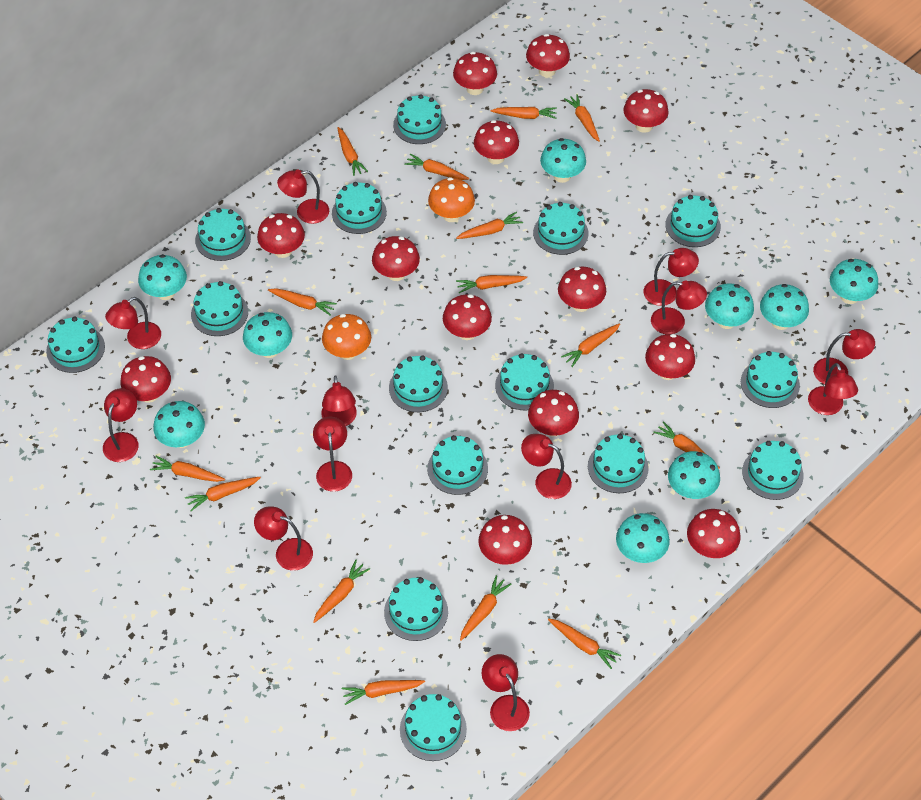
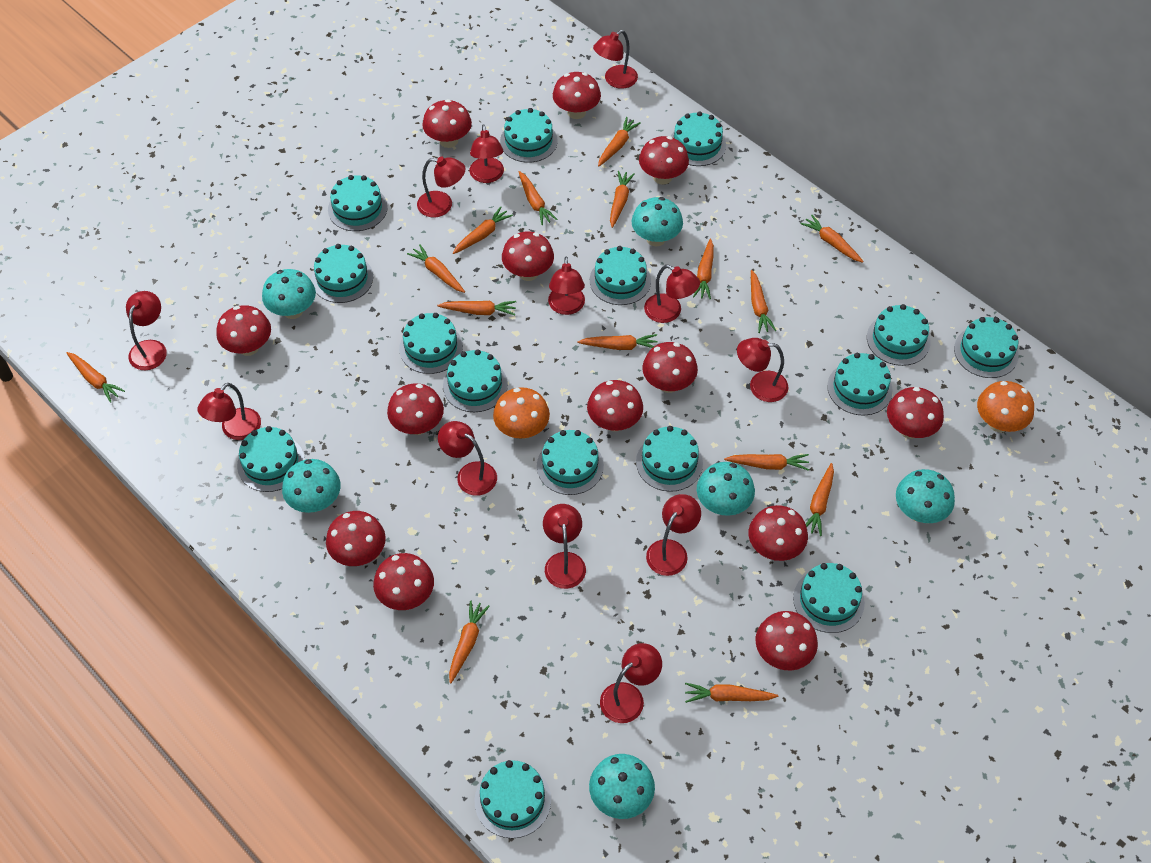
turquoise mushroom: [138,254,187,300] [153,401,205,448] [243,312,292,358] [540,138,586,183] [616,513,670,563] [668,451,720,499] [705,283,754,329] [760,284,809,330] [830,259,878,304] = 9 -> [262,269,316,319] [282,459,341,513] [589,754,655,819] [631,197,683,246] [697,462,755,516] [896,469,955,523] = 6

